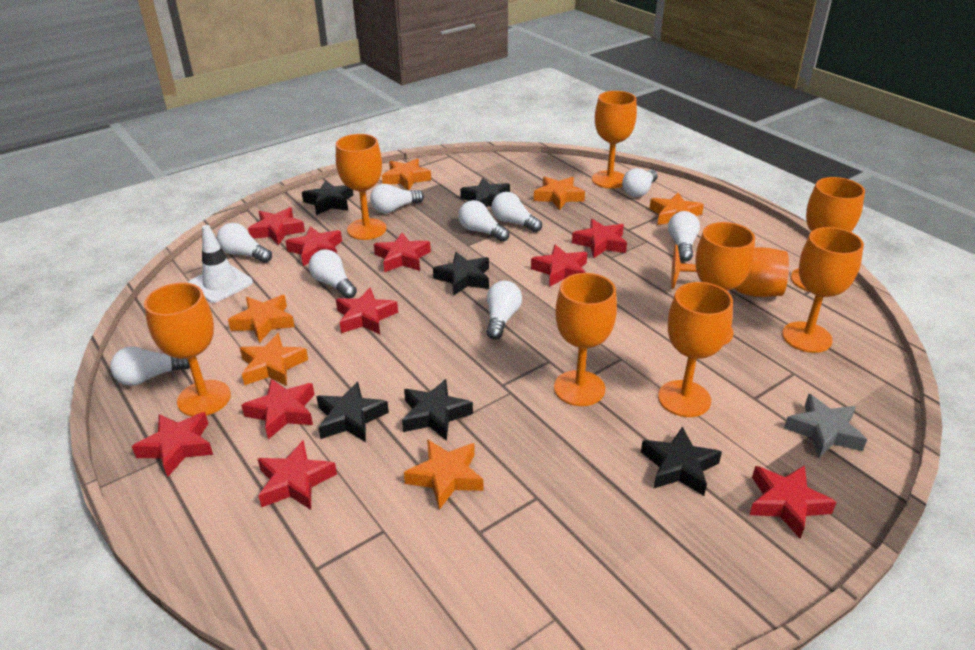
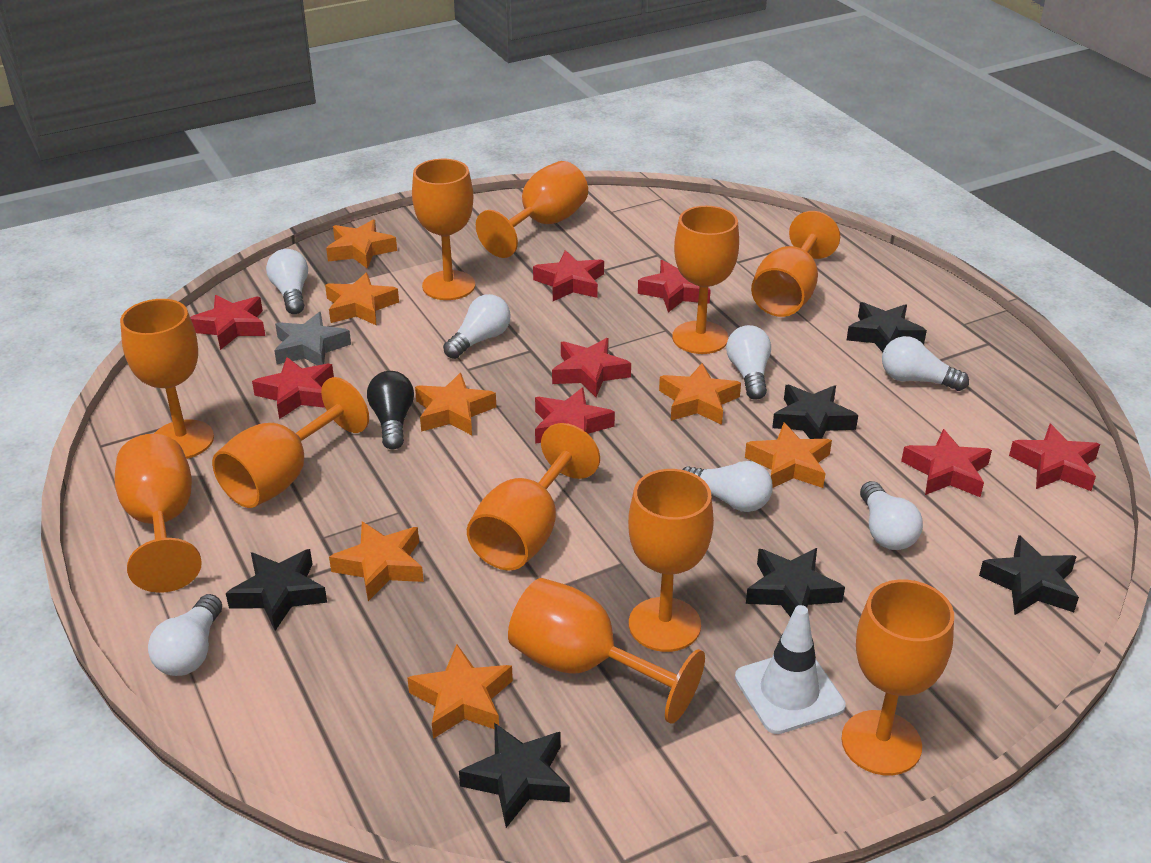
black light bulb: none = 0 -> [367,371,414,449] = 1
orange goblet: [144,283,231,416] [336,134,386,240] [554,273,617,406] [592,91,637,189] [658,282,733,417] [671,245,789,297] [695,222,755,345] [782,227,864,353] [791,177,865,292] = 9 -> [115,434,202,593] [120,299,214,459] [212,377,369,508] [412,159,475,300] [467,423,600,571] [476,161,588,258] [508,578,705,724] [628,469,714,652] [672,206,739,354] [751,211,840,317] [841,579,954,775] = 11
orange star: [228,295,295,343] [240,333,308,386] [382,159,431,191] [404,439,484,510] [534,177,585,210] [649,193,704,225] = 6 -> [325,273,399,325] [326,220,397,269] [329,522,424,601] [407,644,513,739] [415,373,496,435] [659,363,741,425] [745,423,832,488] = 7
red star: [132,412,213,477] [241,379,315,439] [248,207,305,245] [258,441,337,510] [285,226,342,266] [336,288,398,334] [374,233,431,272] [531,244,587,287] [572,219,627,258] [749,465,836,539] = 10 -> [190,295,265,350] [252,357,334,419] [533,250,604,301] [535,387,615,444] [552,338,631,397] [638,260,711,313] [901,429,992,497] [1009,424,1100,491] = 8
white light bulb: [110,346,190,386] [217,223,272,263] [309,250,357,298] [370,184,424,213] [458,200,509,242] [486,281,522,340] [492,192,542,232] [622,168,658,197] [668,211,700,262] = 9 -> [148,594,222,676] [266,249,308,314] [443,294,511,359] [682,461,773,512] [726,325,771,400] [860,481,923,550] [882,336,969,391] = 7

